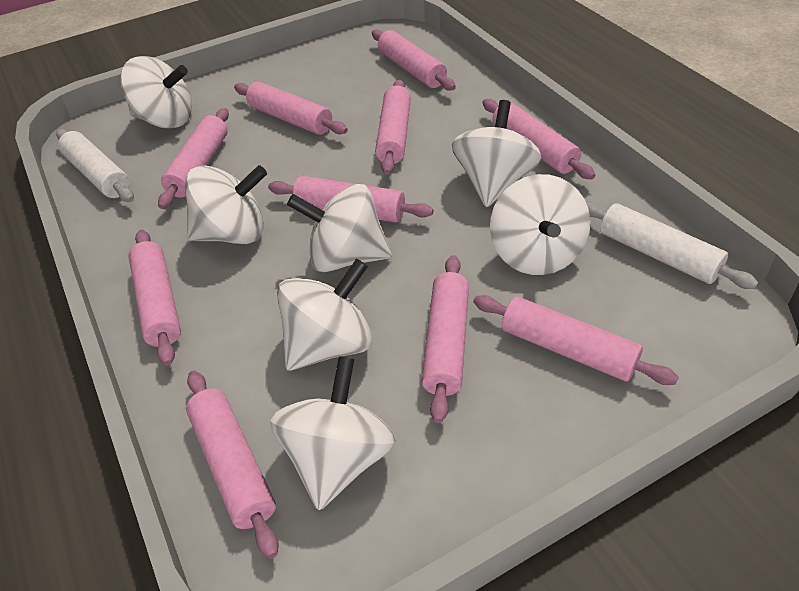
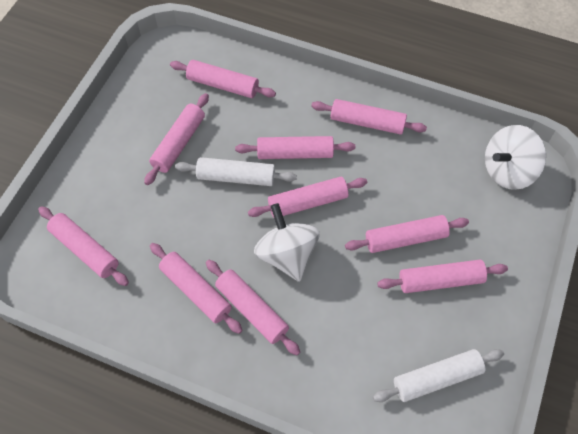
white spinning top: [120,56,192,129] [185,165,267,244] [270,357,396,510] [277,259,373,371] [287,184,392,272] [452,100,542,207] [490,174,591,275] = 7 -> [254,203,320,282] [485,125,546,190] = 2

